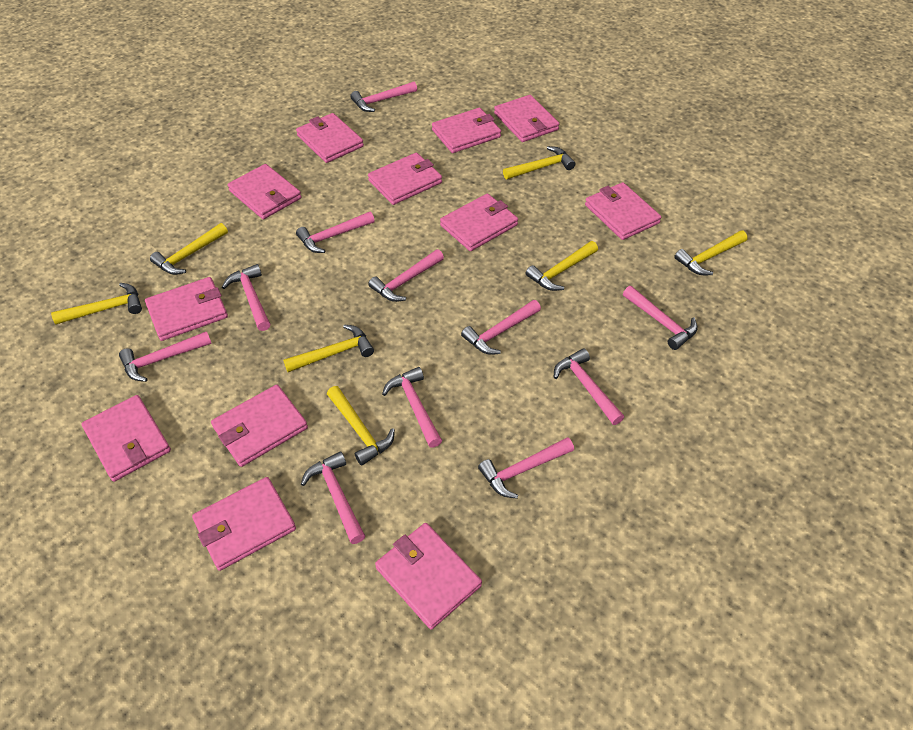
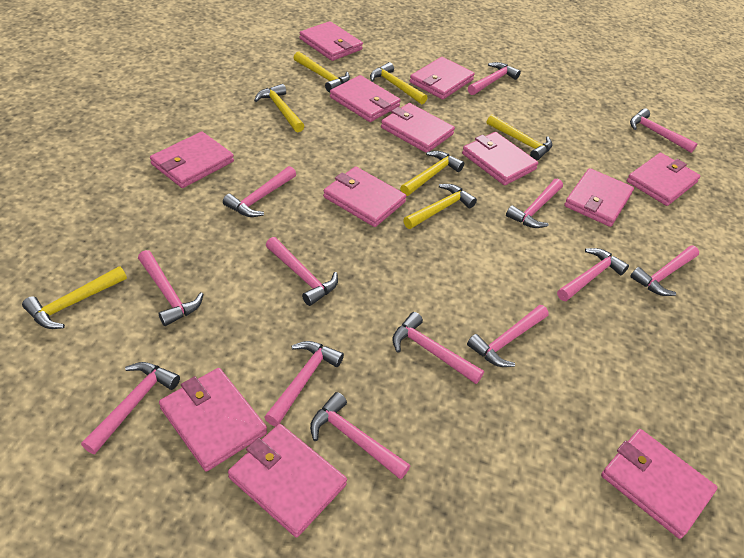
pink hammer: [119,331,212,382] [222,264,270,331] [296,212,375,253] [301,451,365,544] [350,82,417,112] [368,249,444,302] [382,367,442,448] [461,300,541,355] [478,437,574,499] [554,348,624,425] [623,286,698,350] = 11 -> [81,362,180,454] [138,250,203,326] [223,166,296,217] [265,341,344,426] [266,237,338,306] [310,392,410,480] [392,312,484,384] [467,305,549,367] [468,62,521,95] [506,179,563,228] [557,248,629,301] [630,108,697,153] [630,245,699,296] = 13

